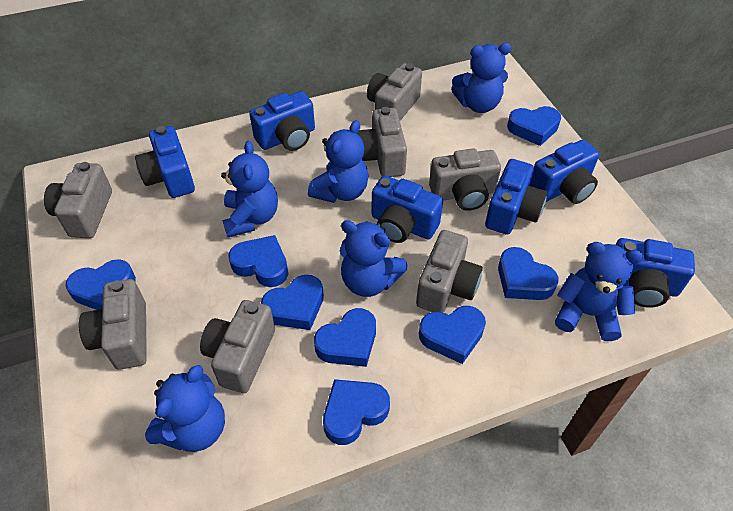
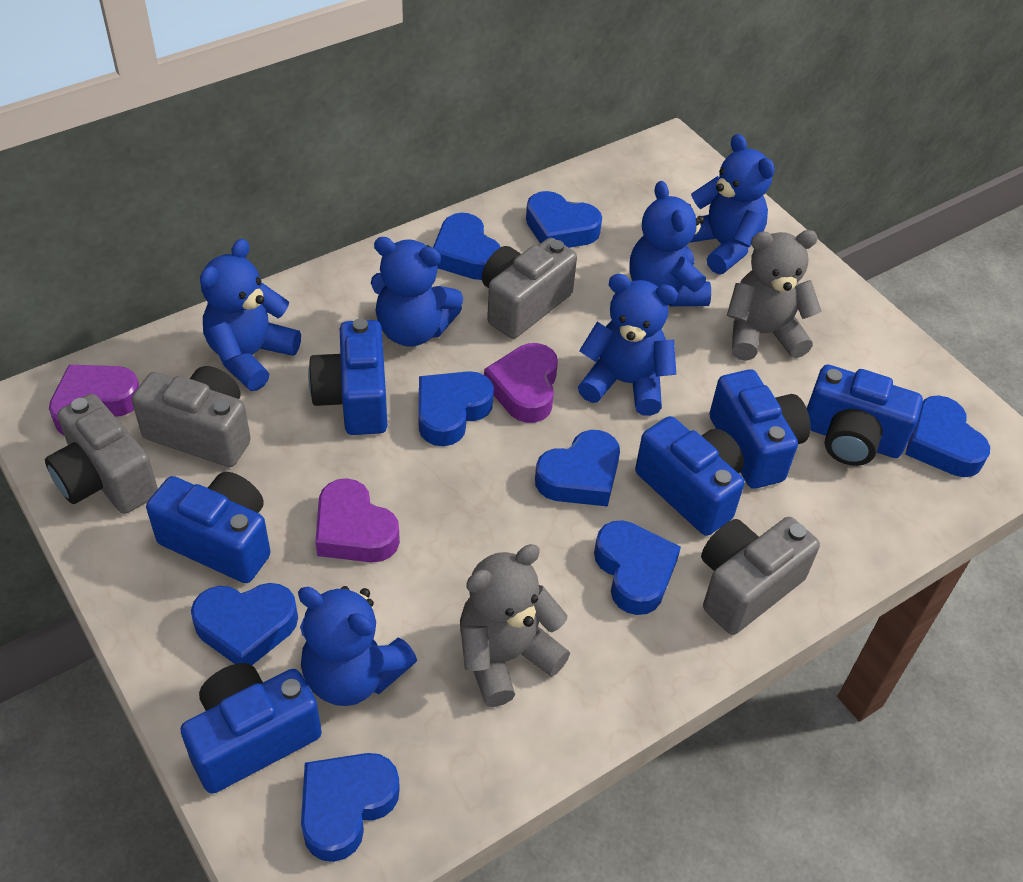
grey camera: [44,162,112,238] [79,279,147,370] [200,300,275,393] [357,107,407,177] [367,63,422,120] [416,230,483,313] [429,148,501,211] = 7 -> [45,394,158,514] [132,366,251,467] [482,238,577,339] [701,517,820,635] = 4
grey teddy bear: none = 0 -> [460,544,570,707] [727,230,822,361] = 2
purple heart: none = 0 -> [49,365,139,435] [315,478,400,562] [484,343,558,423] = 3

